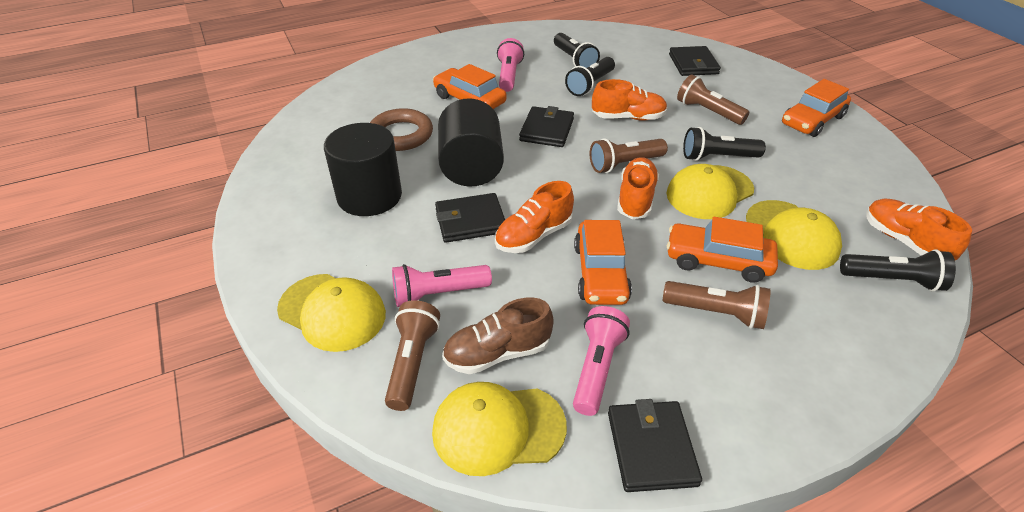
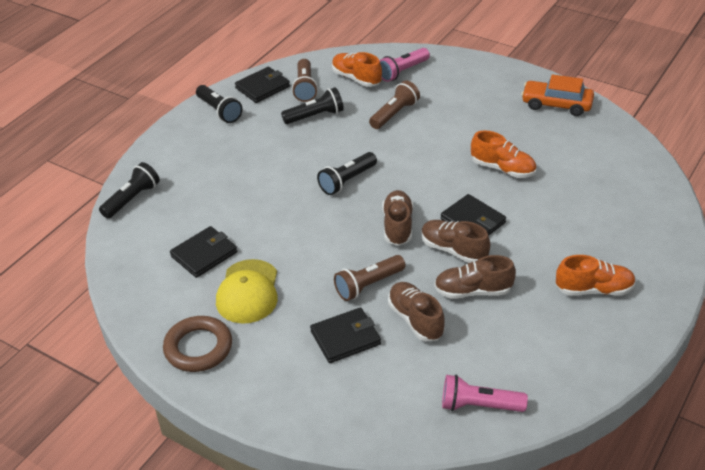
black cylinder: [324,123,402,216] [438,98,504,187] = 2 -> none = 0
brown flashlight: [385,300,440,411] [590,138,668,173] [663,281,770,329] [677,75,749,125] = 4 -> [292,59,318,102] [334,255,405,301] [369,80,420,129] = 3
brown shoe: [442,298,554,374] = 1 -> [382,190,413,246] [388,282,445,341] [421,220,490,263] [434,255,516,299] = 4
orange car: [433,64,507,109] [574,220,632,305] [667,217,778,283] [782,79,851,137] = 4 -> [521,74,594,116] = 1
orange shoe: [495,181,574,253] [592,79,668,121] [617,157,659,219] [866,199,972,260] = 4 -> [332,52,382,87] [471,130,536,178] [556,255,636,296] = 3
pink flashlight: [392,264,492,307] [497,38,524,92] [573,306,630,416] = 3 -> [379,48,430,82] [442,375,528,412] = 2
yellow cap: [277,274,386,352] [432,382,567,476] [666,164,754,219] [746,200,842,270] = 4 -> [216,259,278,324] = 1

